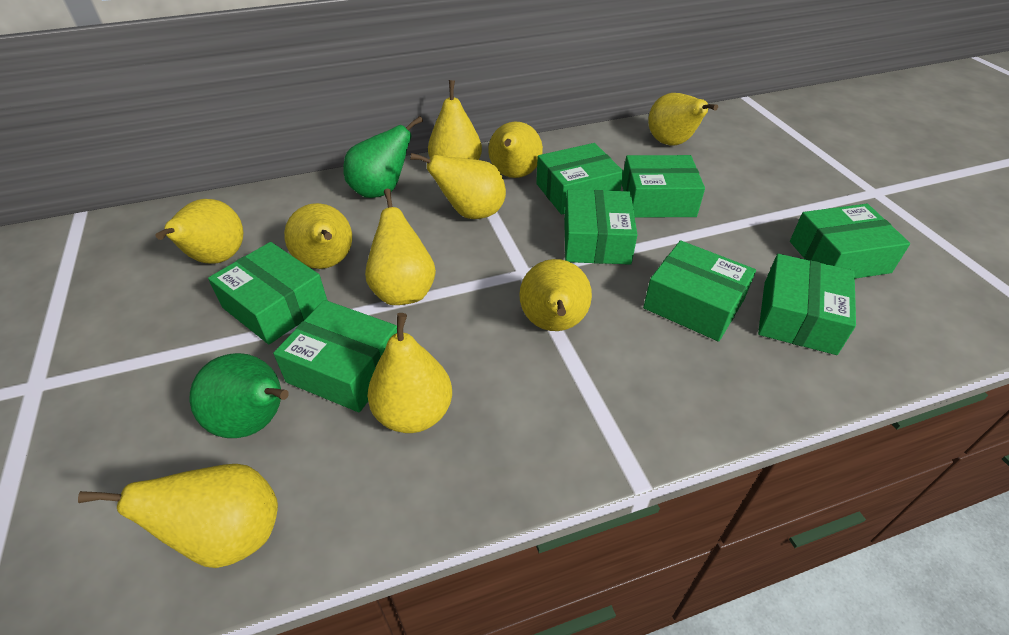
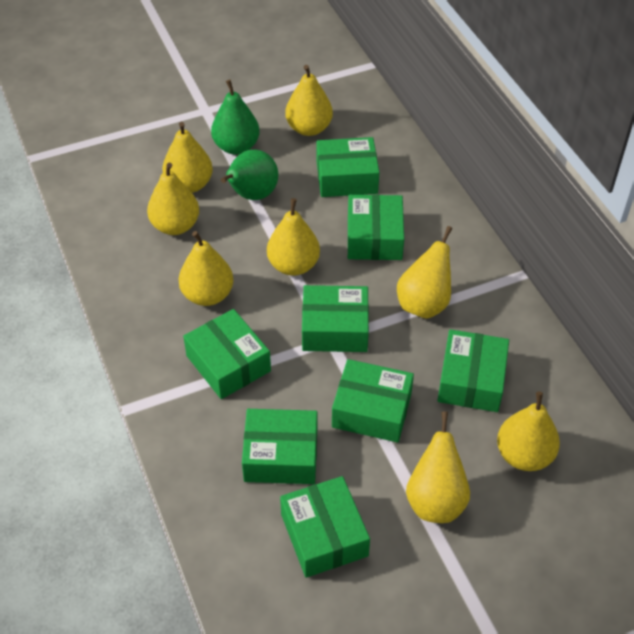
yellow pear: [78,464,278,568] [155,199,243,264] [284,203,352,269] [365,189,436,305] [368,313,452,433] [410,153,506,219] [428,80,482,160] [488,122,543,178] [519,259,592,331] [648,93,718,146] = 10 -> [147,162,199,235] [162,122,213,193] [179,231,234,306] [267,198,320,276] [285,65,333,136] [397,226,452,319] [406,411,470,523] [497,391,560,471] = 8

